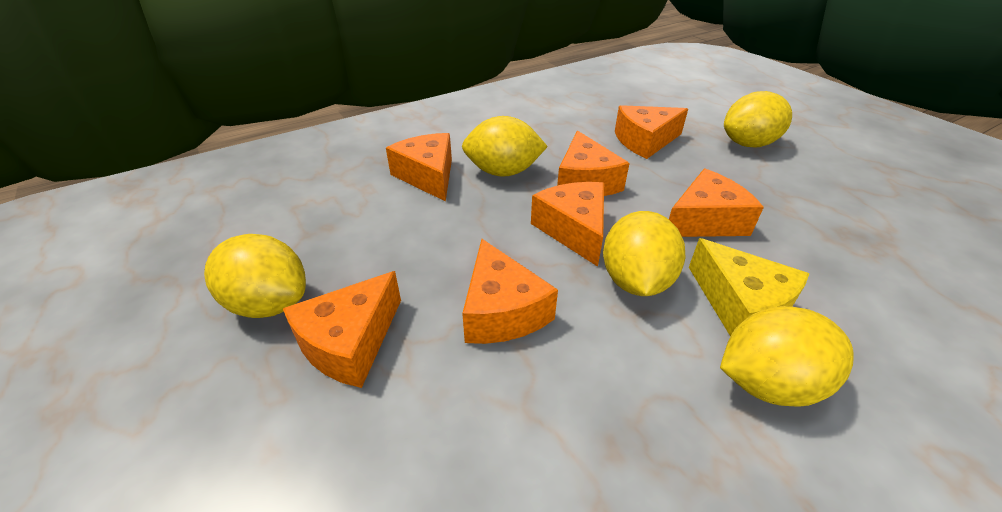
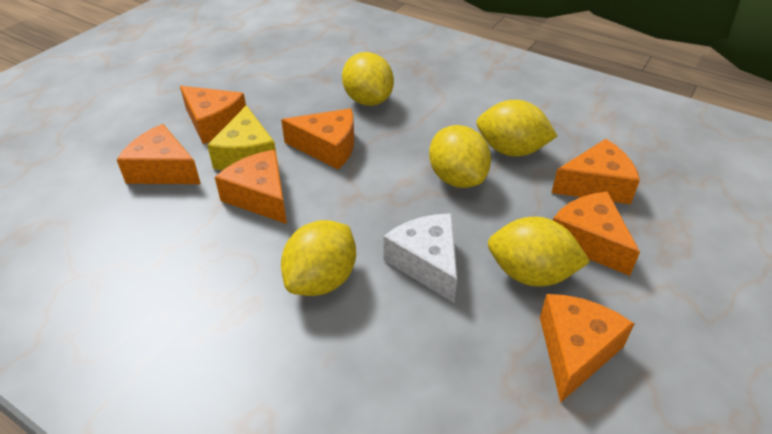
white cheese: none = 0 -> [383,213,457,303] = 1

